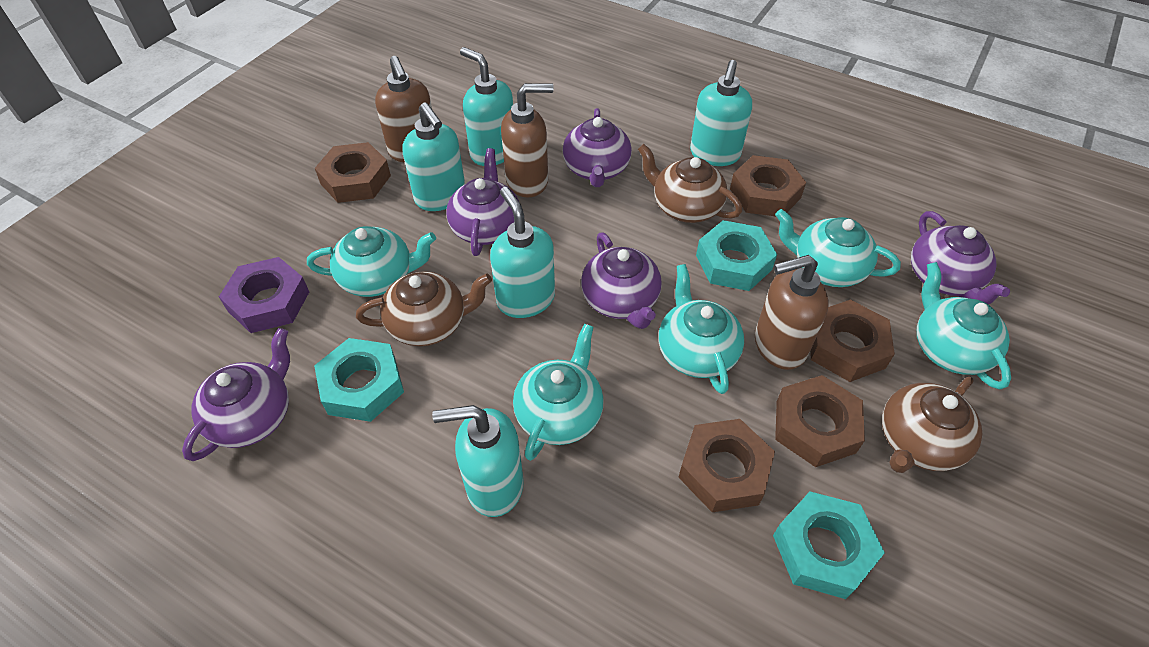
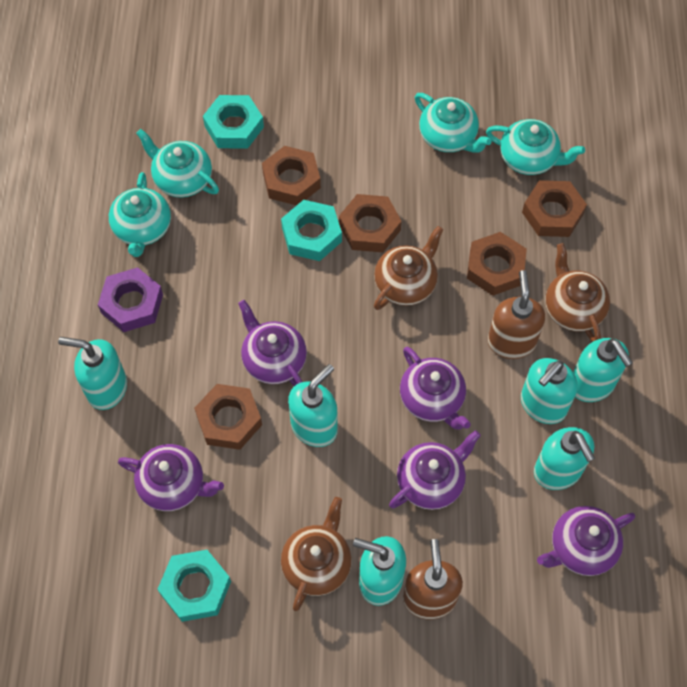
brown soap dispenser: [375,56,432,162] [501,83,554,197] [755,255,829,370] = 3 -> [403,539,463,620] [488,270,545,359] = 2
turquoise soap dispenser: [403,103,465,211] [432,405,524,517] [460,47,513,166] [490,187,555,318] [690,60,752,166] = 5 -> [58,337,127,410] [288,364,338,447] [353,536,406,606] [521,358,578,424] [534,427,595,490] [573,338,633,402] = 6
turquoise teapot: [307,226,436,297] [513,324,604,461] [658,264,744,394] [775,209,901,287] [917,262,1011,389] = 5 -> [109,172,171,257] [136,129,219,197] [415,93,492,153] [486,119,585,175] = 4

